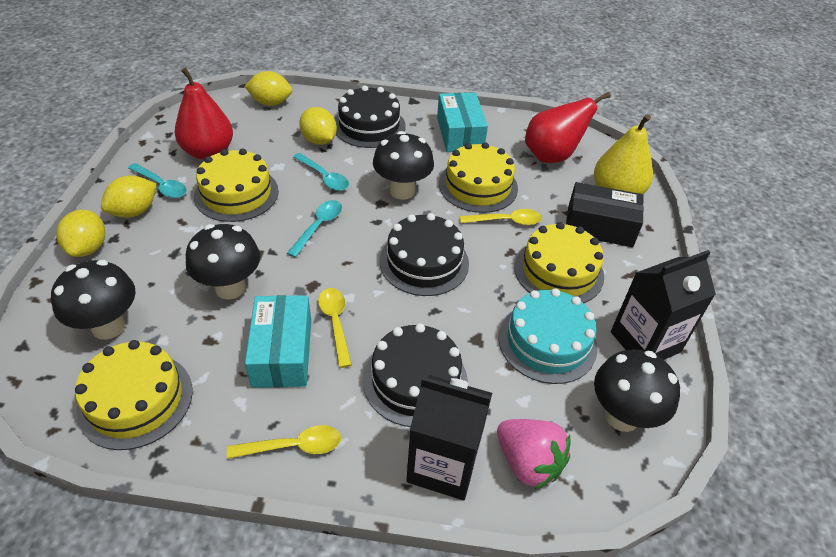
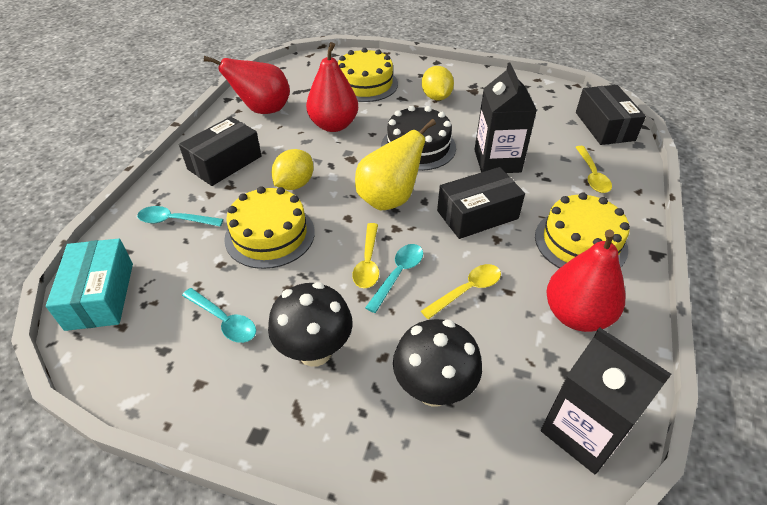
black box: [566,182,644,247] = 1 -> [179,116,261,186] [437,167,525,239] [576,85,646,145] = 3
black cake: [335,85,406,148] [363,323,468,427] [380,213,469,296] = 3 -> [381,105,456,171] = 1
black mushroom: [51,260,136,340] [186,224,260,300] [373,131,434,200] [594,350,680,432] = 4 -> [268,282,352,367] [393,319,482,407] = 2
pink strawberry: [497,419,570,490] = 1 -> none = 0
red pear: [174,68,233,160] [525,92,611,163] = 2 -> [204,56,290,114] [306,42,358,132] [546,230,625,332] = 3
turquoise box: [245,295,311,388] [437,92,488,152] = 2 -> [46,239,133,331] = 1
turquoise cake: [498,288,598,384] = 1 -> none = 0
yellow cake: [75,340,193,450] [194,148,279,222] [439,142,518,213] [514,222,604,303] = 4 -> [224,186,315,269] [338,48,398,102] [535,193,630,268] = 3
yellow lemon: [56,210,105,257] [101,175,157,218] [244,71,292,106] [299,107,337,145] = 4 -> [272,149,313,190] [422,66,454,101] = 2

